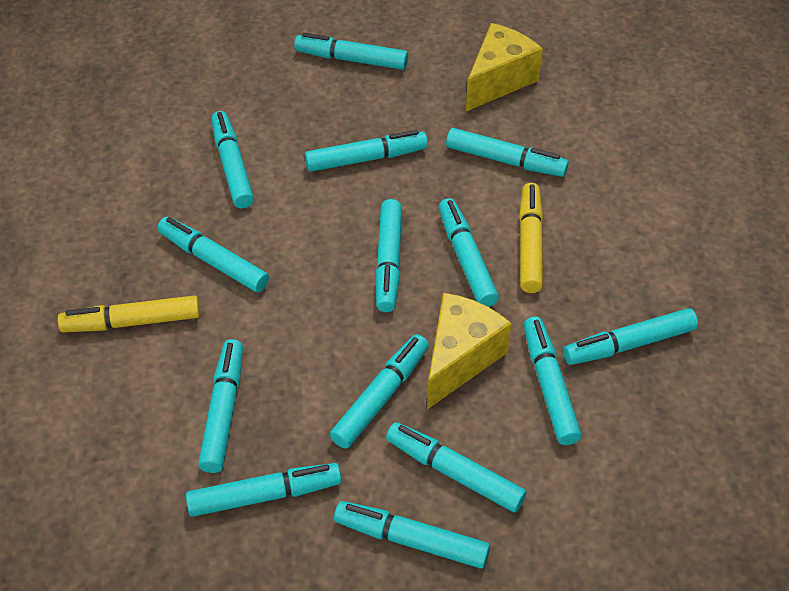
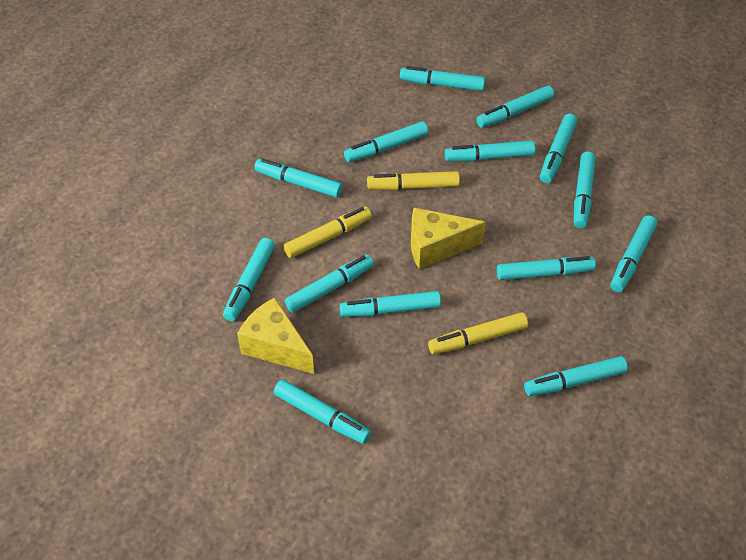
yellow marker: [58,295,200,332] [519,183,543,293] = 2 -> [284,207,372,258] [367,171,460,190] [428,312,528,354] = 3

